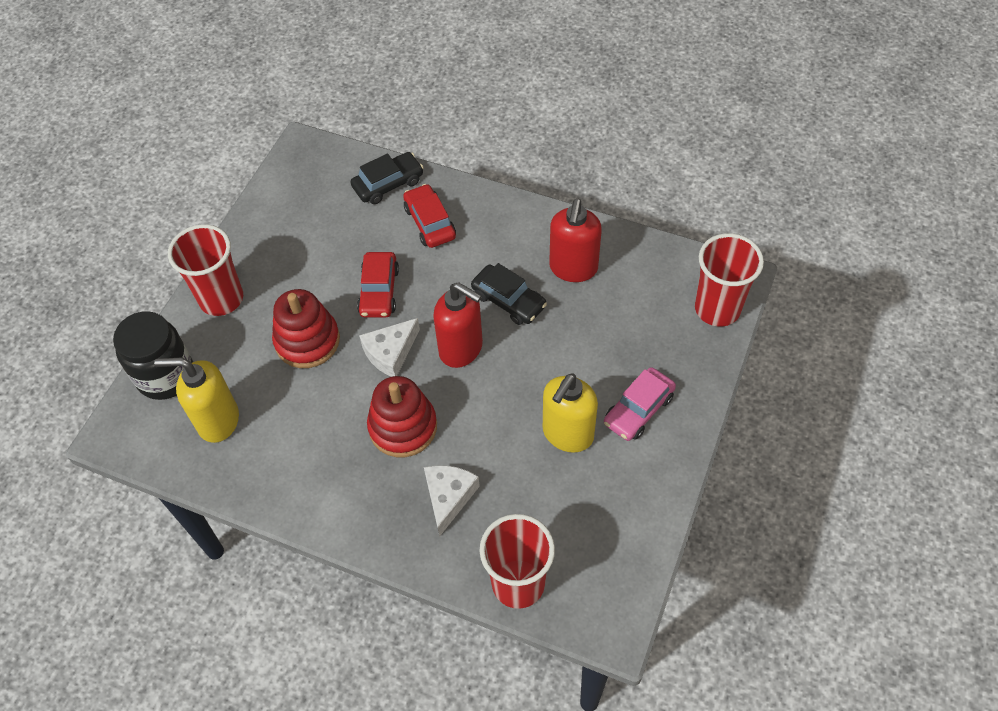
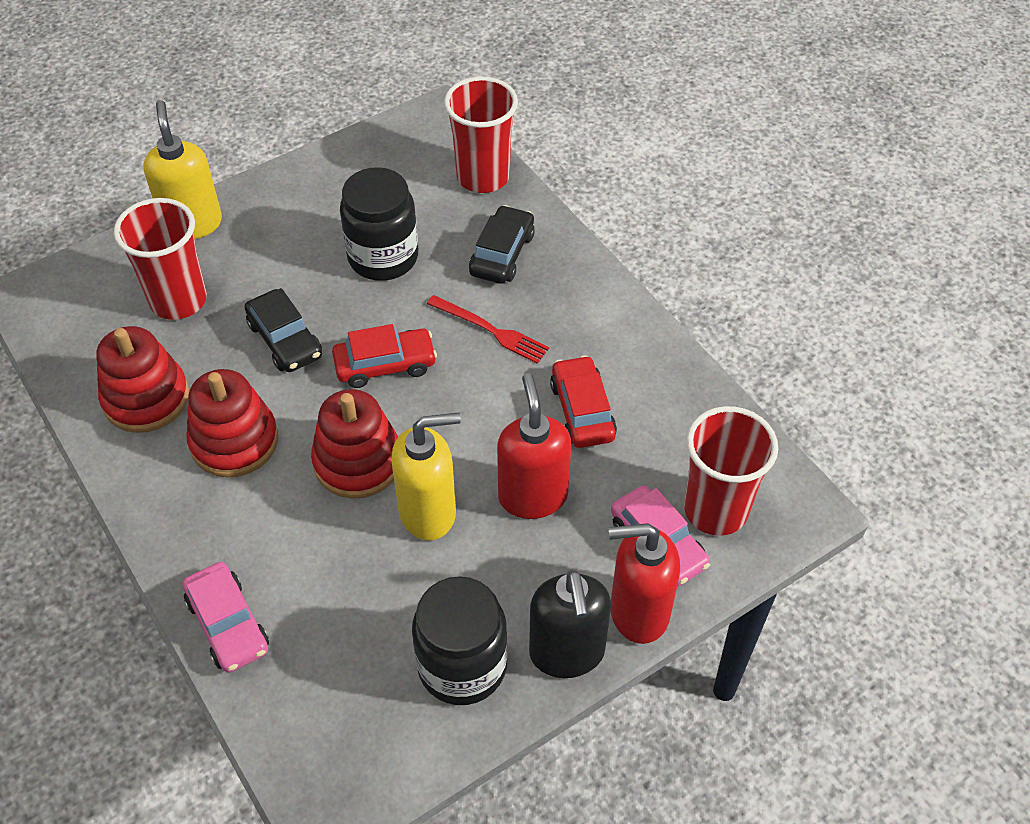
black jar: [113,311,193,400] = 1 -> [340,167,418,281] [412,576,508,705] = 2
black soap dispenser: none = 0 -> [529,570,611,678] = 1
pink car: [604,367,676,441] = 1 -> [182,562,269,673] [611,486,710,587] = 2
red fork: none = 0 -> [427,295,549,364] = 1
red stacking toy: [272,289,340,368] [367,376,437,457] = 2 -> [97,326,189,433] [186,369,278,478] [311,389,398,499] = 3
white cheese: [359,318,420,377] [424,465,480,536] = 2 -> none = 0

